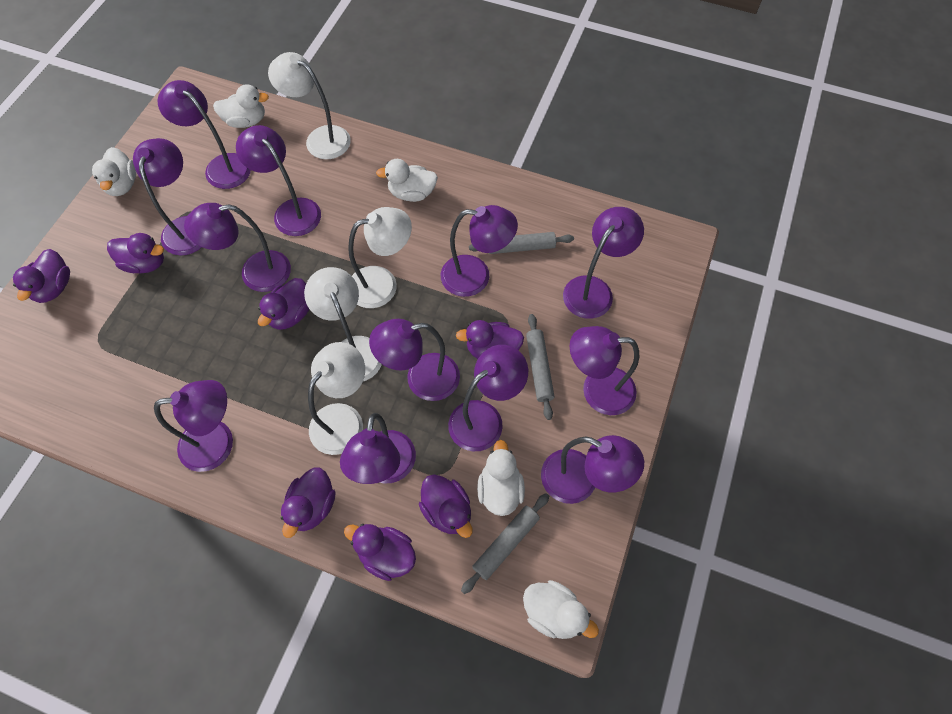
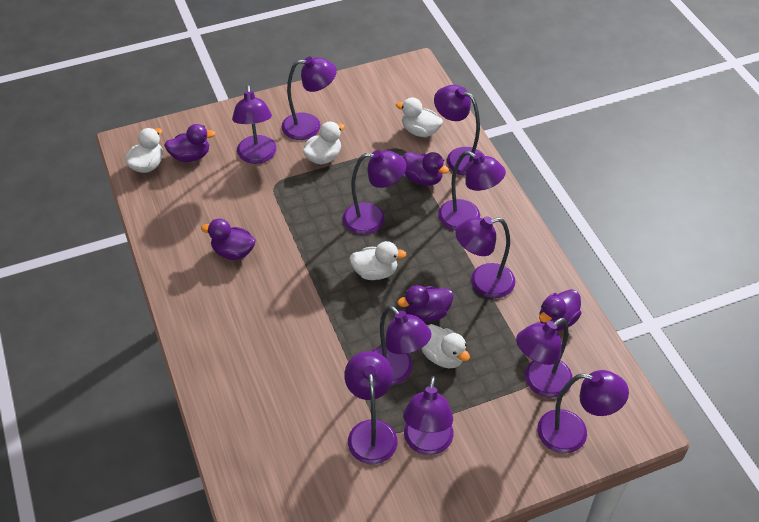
grey rolling pin: [461,493,549,594] [469,232,574,254] [526,314,555,420] = 3 -> none = 0
purple duck: [13,249,70,303] [107,233,164,273] [258,278,310,330] [281,467,335,538] [344,524,416,581] [419,474,473,538] [456,320,524,359] = 7 -> [164,124,215,162] [201,219,256,260] [398,285,453,322] [403,152,449,186] [539,289,582,331] = 5
purple lamp: [133,138,202,256] [154,380,233,472] [158,80,251,189] [184,203,291,292] [236,125,321,236] [340,413,416,484] [369,319,460,401] [441,205,518,297] [448,345,528,451] [541,435,644,504] [563,207,644,319] [569,326,639,415] = 12 -> [232,85,277,164] [282,57,337,140] [343,150,407,235] [344,351,397,464] [373,305,431,385] [403,376,453,455] [434,85,485,176] [438,151,506,231] [455,216,515,298] [516,318,573,398] [537,370,629,453] = 11
white lamp: [268,52,351,159] [304,267,382,381] [308,342,365,455] [348,207,412,308] = 4 -> none = 0

